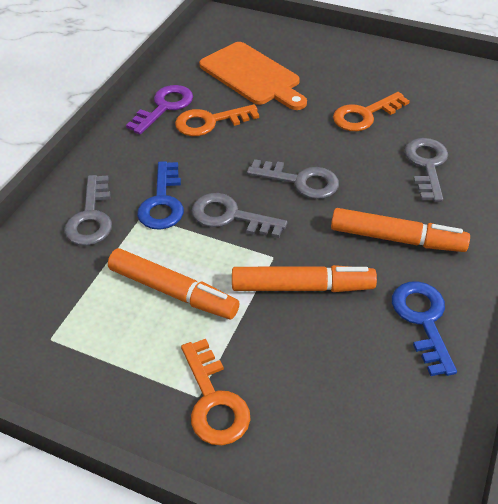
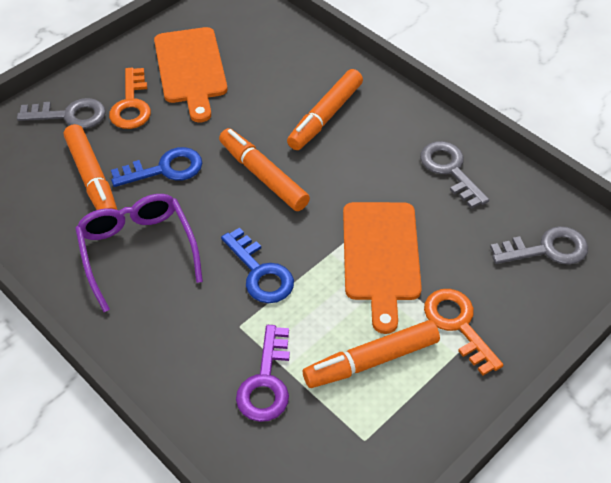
grey key: [64,175,112,246] [192,193,287,238] [247,159,339,199] [404,138,448,202] = 4 -> [17,98,106,129] [420,141,489,209] [490,226,588,265] = 3
orange cutting board: [199,42,307,110] = 1 -> [154,27,228,122] [343,202,422,334] = 2
orange key: [175,104,259,136] [181,339,251,445] [333,92,410,131] = 3 -> [109,68,151,129] [424,289,503,375] = 2
orange marker: [108,248,240,319] [232,265,377,292] [331,208,470,252] = 3 -> [64,124,117,210] [219,128,310,211] [287,69,363,150] [303,320,440,388] = 4
purple glasses: none = 0 -> [75,194,203,312] = 1

